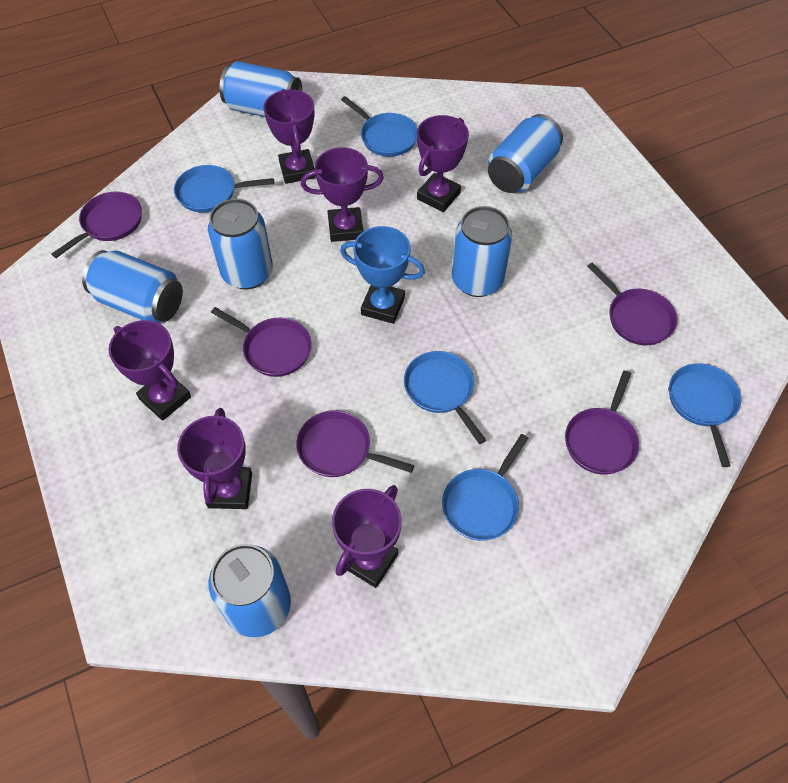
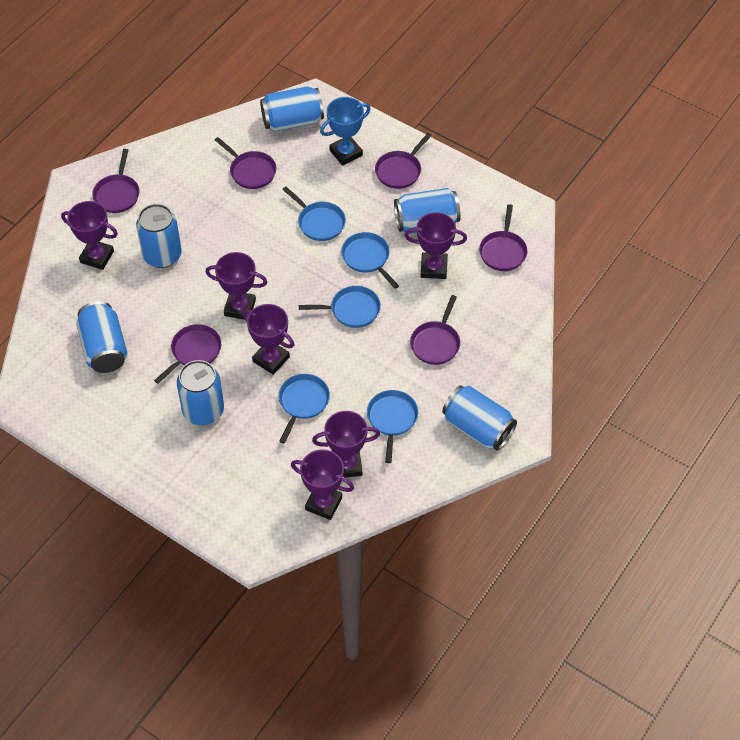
purple pan: [51,192,142,258] [211,307,312,377] [296,410,414,477] [565,370,639,475] [587,262,677,345] = 5 -> [92,149,139,213] [154,324,221,384] [215,137,276,189] [375,133,432,189] [410,295,460,365] [479,204,527,271] = 6

